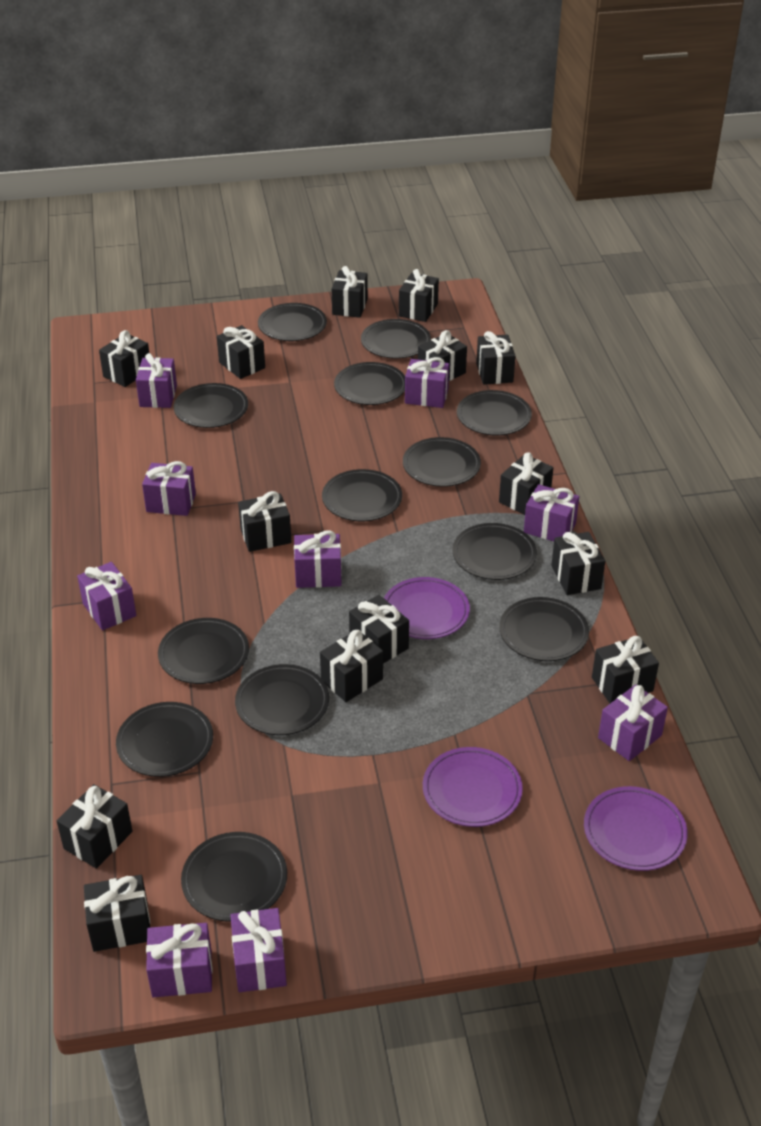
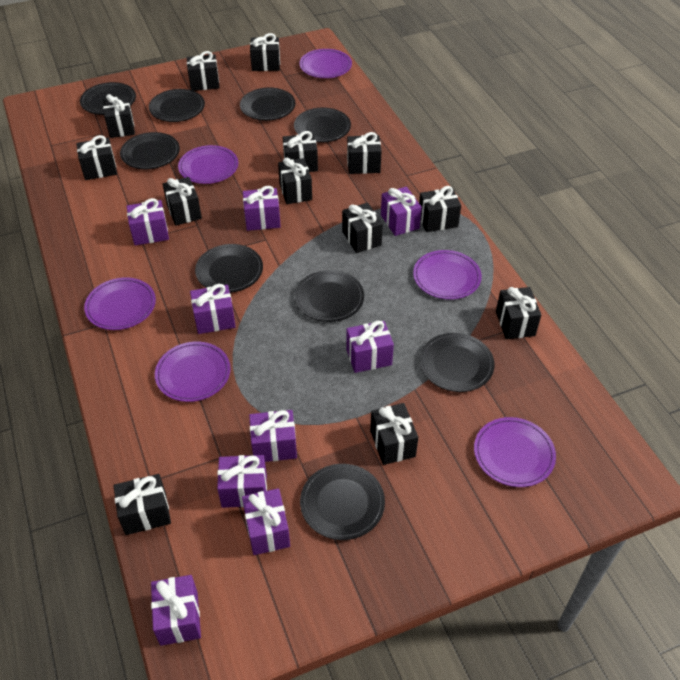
black gift: [57,784,133,869] [84,875,150,952] [99,330,149,387] [217,325,265,379] [238,491,291,552] [320,630,383,702] [331,266,368,318] [349,595,409,663] [399,269,439,322] [418,330,467,381] [476,331,515,385] [499,452,553,515] [551,532,605,595] [592,636,659,703] = 14 -> [76,135,117,180] [103,94,135,138] [114,474,171,535] [163,177,202,226] [187,51,220,91] [250,33,280,71] [278,158,312,204] [283,131,318,172] [342,203,383,253] [347,132,382,174] [370,403,418,465] [419,186,461,232] [496,287,541,339] = 13
black plate: [116,702,213,777] [158,618,249,684] [173,383,248,428] [181,832,287,922] [235,664,329,735] [258,303,327,341] [322,469,402,521] [334,362,405,405] [361,319,431,359] [403,437,481,487] [452,523,537,580] [457,390,532,436] [499,597,589,661] = 13 -> [80,82,136,115] [120,132,180,169] [149,89,205,122] [195,244,263,293] [240,87,295,121] [294,108,351,143] [295,270,364,322] [300,464,385,540] [420,333,495,392] = 9
purple plate: [384,577,470,639] [423,747,523,827] [584,786,688,871] = 3 -> [84,277,156,330] [155,342,231,402] [178,145,238,184] [300,49,352,78] [413,250,482,300] [474,417,556,487] = 6

